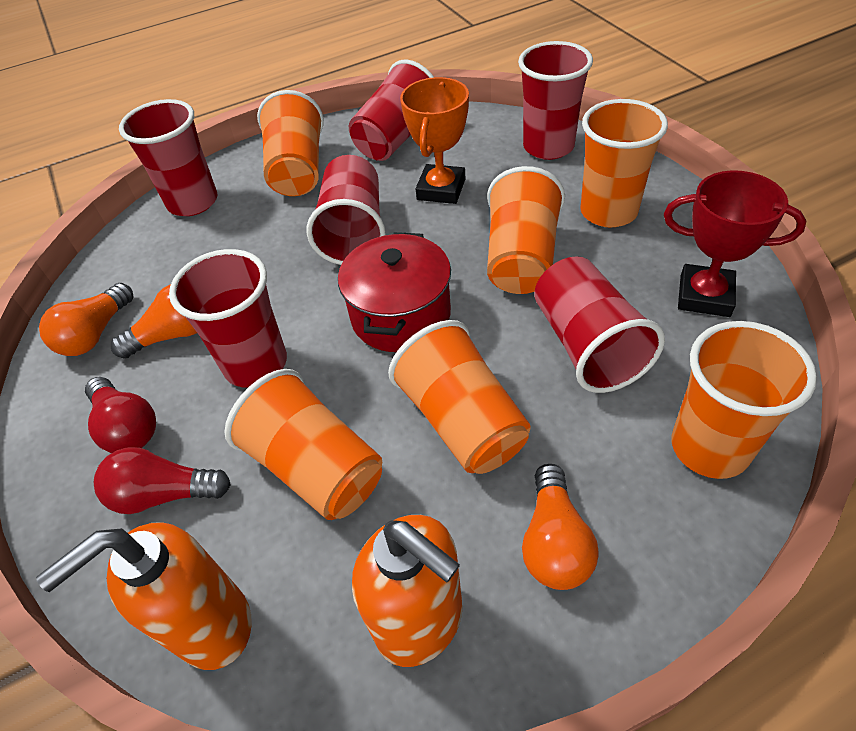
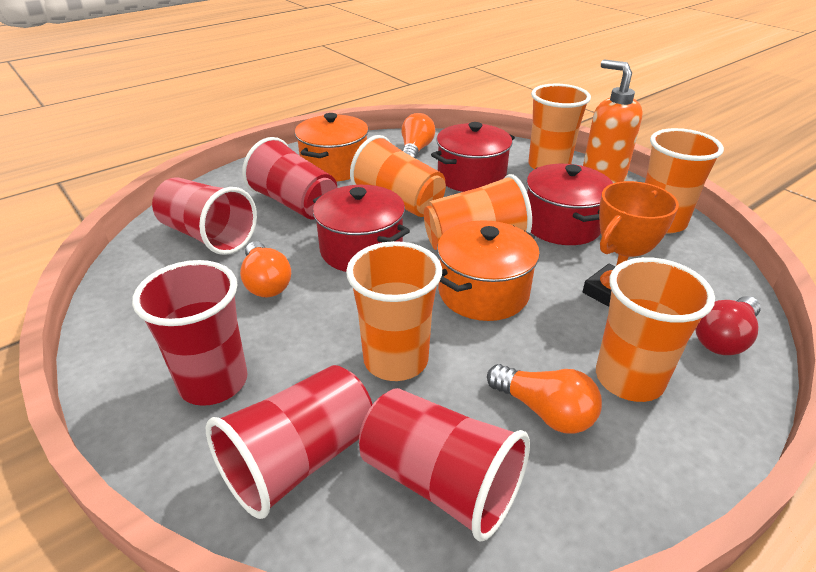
orange pot: none = 0 -> [295,113,369,181] [437,220,540,321] = 2
orange soap dispenser: [36,522,252,670] [352,515,462,667] = 2 -> [583,59,643,183] = 1
red cup: [119,99,217,216] [169,249,287,388] [307,155,386,265] [349,60,434,161] [518,41,593,160] [534,256,665,393] = 6 -> [132,260,248,406] [152,177,257,255] [206,365,373,519] [242,137,337,219] [359,388,530,542] = 5
red light bulb: [85,377,156,453] [94,447,231,514] = 2 -> [695,296,761,355] = 1
red pot: [338,232,451,352] = 1 -> [313,185,410,272] [431,122,515,192] [526,164,613,245] = 3
red trophy: [664,170,806,317] = 1 -> none = 0

